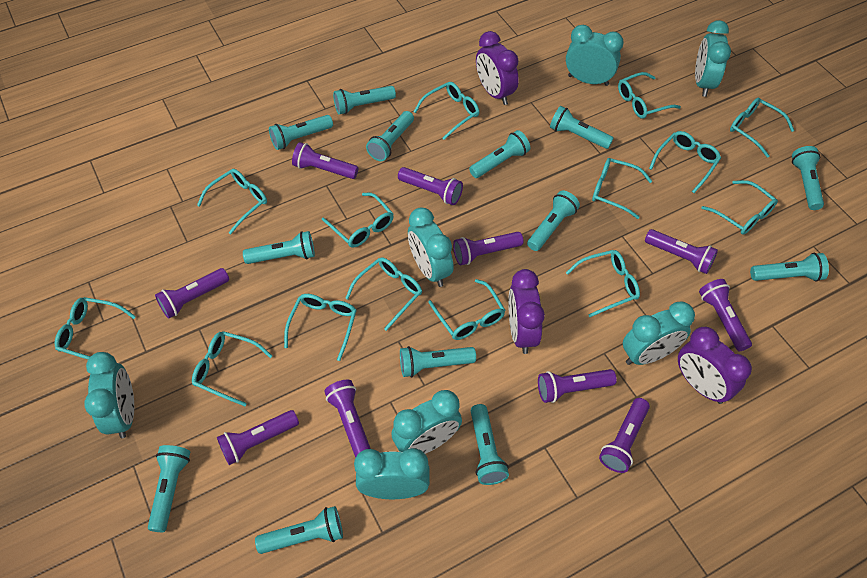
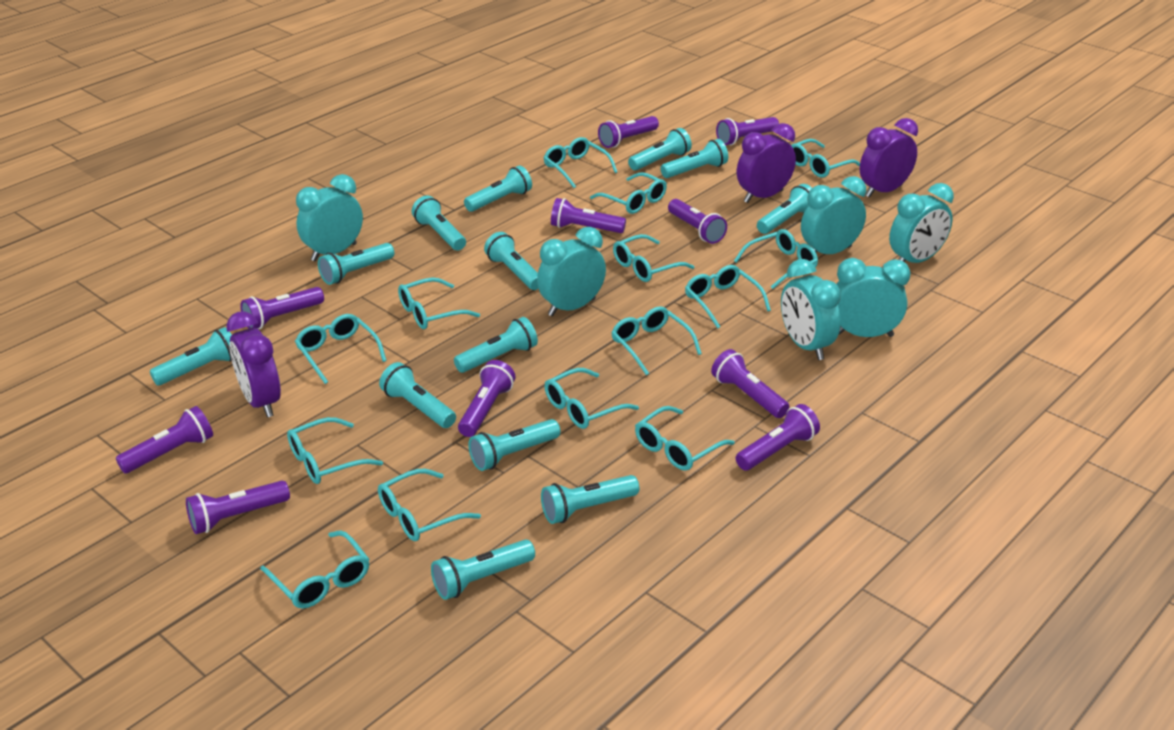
turquoise clock: [84,352,134,438] [354,448,430,499] [392,390,462,454] [408,207,454,287] [566,25,624,86] [623,301,695,365] [695,20,731,97] = 7 -> [296,174,363,261] [537,227,606,316] [781,259,841,360] [801,176,866,254] [837,258,911,337] [889,183,954,263] = 6

